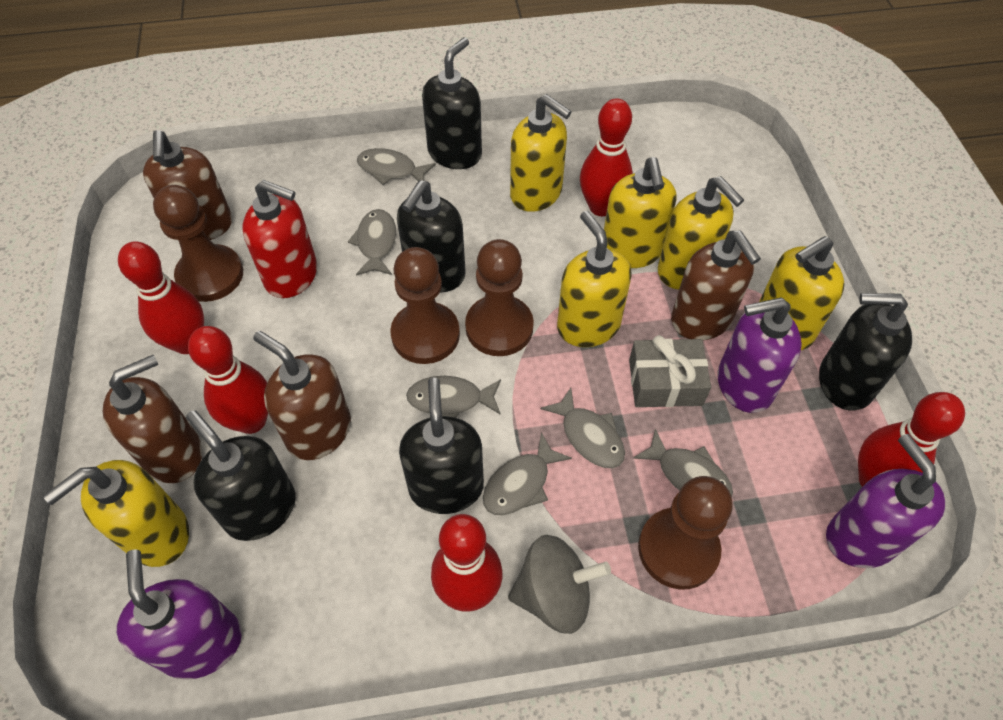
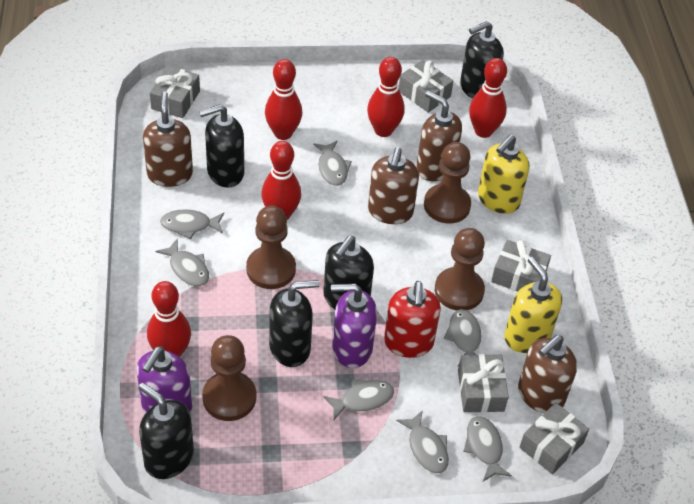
grey fish: [348,209,396,276] [357,148,436,185] [406,376,501,418] [483,432,572,515] [541,388,625,468] [633,428,733,496] = 6 -> [155,239,209,286] [160,209,224,239] [313,141,352,186] [323,379,394,420] [396,410,449,474] [444,309,482,366] [463,416,512,481] = 7
grey gift: [629,335,711,407] = 1 -> [150,66,200,118] [399,60,453,113] [458,354,509,413] [491,240,551,292] [519,403,589,474] = 5
grey spinning top: [508,535,611,634] = 1 -> none = 0
purple soap dispenser: [117,549,242,680] [717,297,802,413] [826,434,946,568] = 3 -> [136,346,192,414] [331,284,377,368] = 2
yellow soap dispenser: [43,460,189,567] [510,94,572,212] [557,211,632,347] [604,157,676,268] [658,176,744,290] [759,236,845,350] = 6 -> [478,135,529,214] [504,257,562,353] = 2

